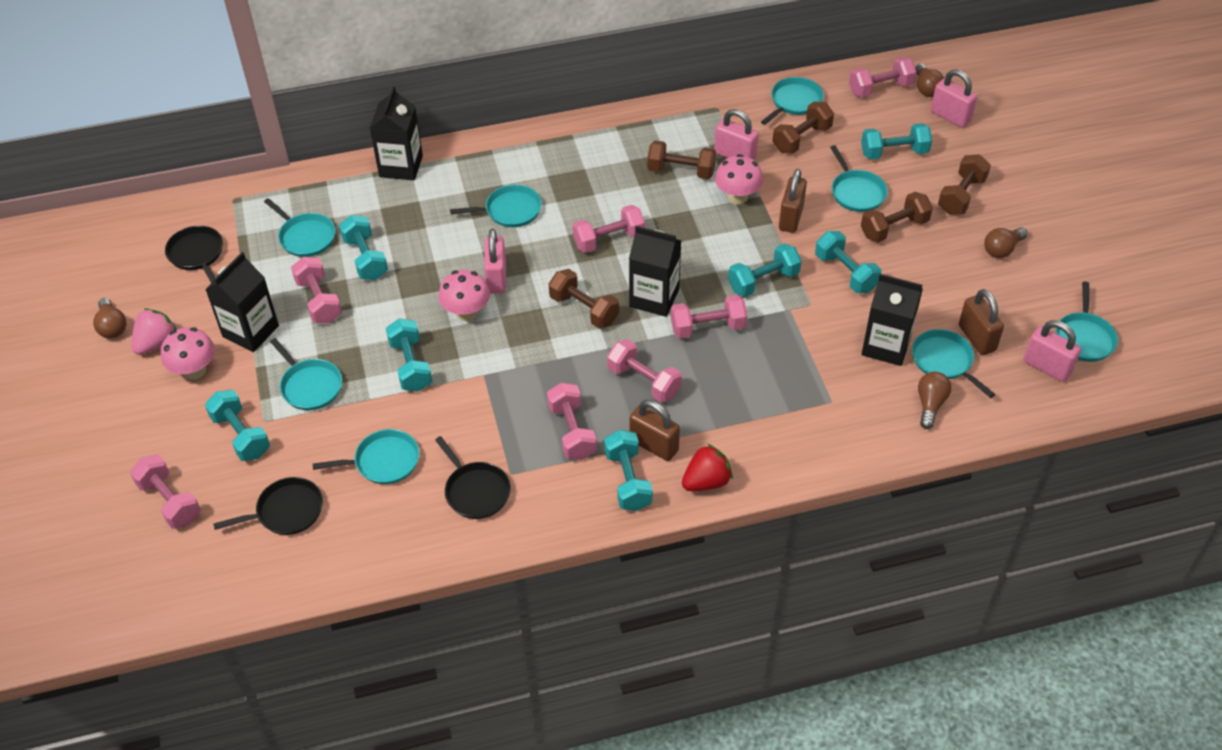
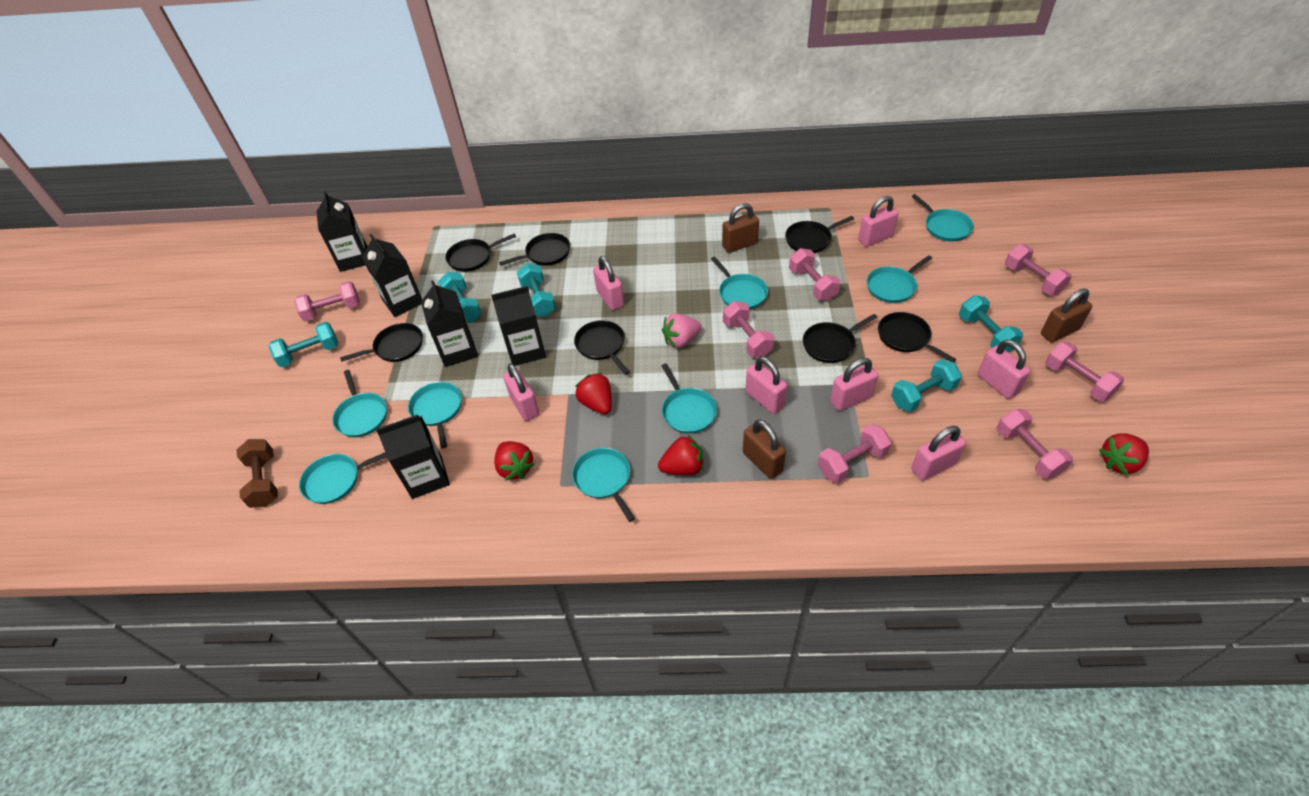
black carton: [205,252,279,352] [370,86,423,180] [629,226,682,317] [861,274,923,366] = 4 -> [317,191,367,272] [362,234,422,317] [376,415,450,499] [421,280,478,367] [491,286,546,366] = 5
black pan: [165,226,223,283] [213,477,323,535] [435,436,511,519] = 3 -> [340,323,423,362] [446,233,516,272] [499,233,570,266] [574,320,630,375] [785,216,854,253] [803,314,878,363] [878,312,956,363] = 7
brown dumbbell: [549,269,619,328] [647,140,716,179] [772,102,834,154] [861,192,933,242] [938,154,991,214] = 5 -> [237,439,278,508] = 1
brown light bulb: [93,298,127,338] [915,64,944,97] [918,372,952,429] [984,227,1028,258] = 4 -> none = 0
pink mushroom: [161,327,215,380] [439,270,490,321] [715,154,763,204] = 3 -> none = 0
pink padlock: [484,229,506,293] [714,109,759,160] [931,69,977,128] [1023,321,1081,382] = 4 -> [503,364,539,421] [593,256,624,310] [746,357,787,414] [830,358,878,411] [858,196,899,247] [911,426,966,481] [978,340,1030,399] = 7
red strawberry: [682,444,733,491] = 1 -> [494,441,535,481] [575,373,612,414] [658,435,704,475] [1099,433,1149,475] = 4
turquoise dumbbell: [205,390,270,461] [339,215,388,280] [386,318,432,392] [604,430,653,511] [728,243,802,297] [815,231,881,293] [861,123,932,160] = 7 -> [269,322,338,367] [438,272,482,323] [517,263,556,317] [891,359,962,412] [959,295,1023,352] = 5

